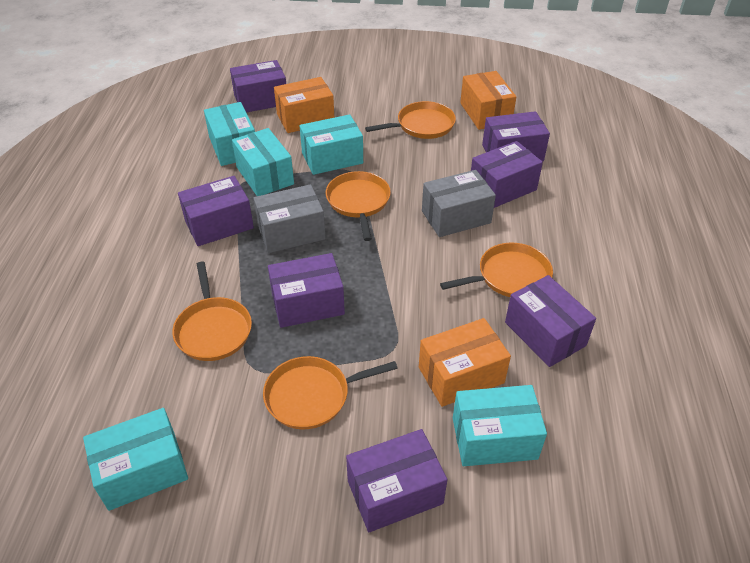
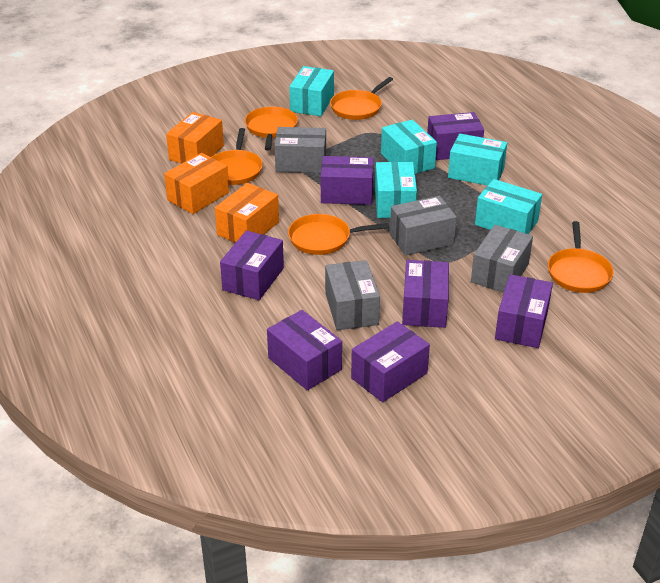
grey box: [253,184,326,253] [422,170,496,237] = 2 -> [275,127,326,173] [325,260,380,330] [390,196,457,256] [471,225,533,293] = 4

